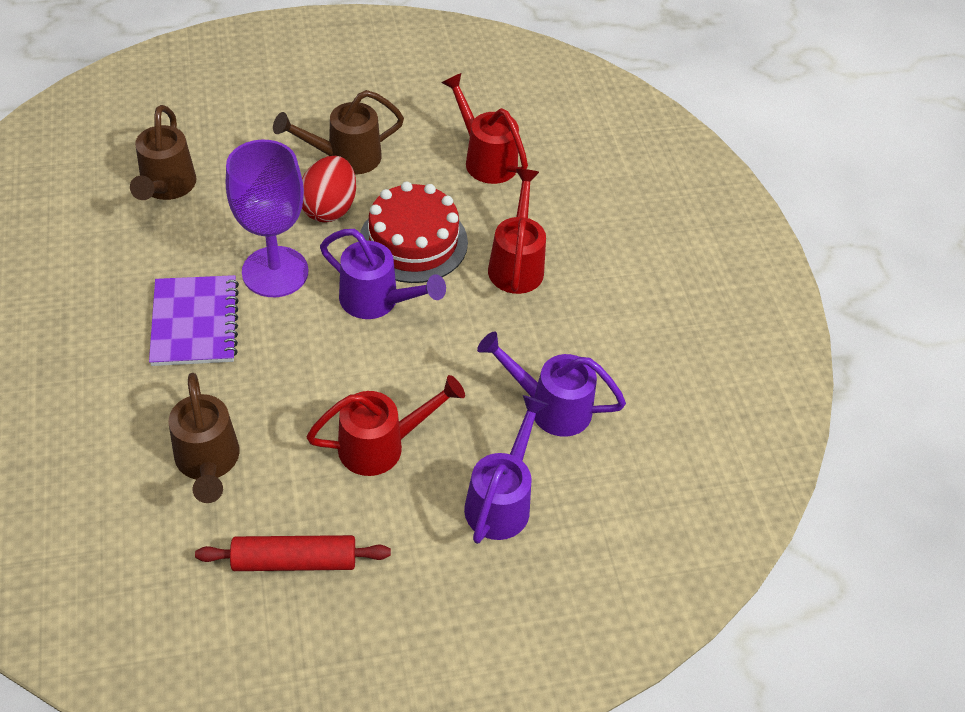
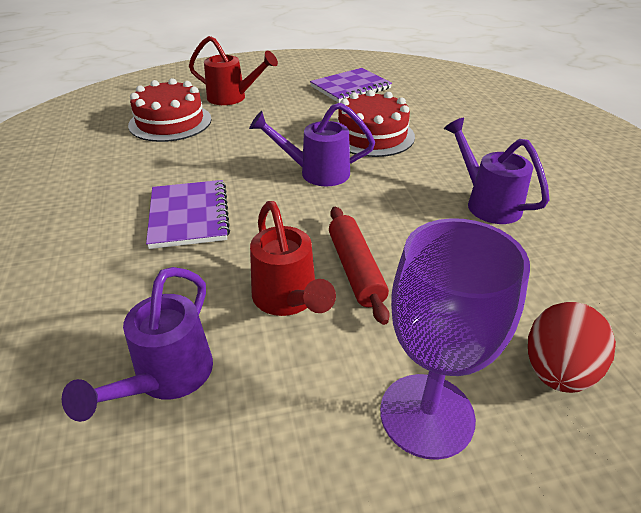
brown watering can: [130,105,196,200] [169,373,240,503] [273,90,404,175] = 3 -> none = 0
purple notebook: [149,275,239,366] = 1 -> [146,180,230,249] [310,68,392,103] = 2
red cake: [360,182,468,283] = 1 -> [128,78,212,142] [338,90,415,157] = 2
red watering can: [306,375,465,476] [442,73,528,184] [488,169,546,294] = 3 -> [189,36,278,105] [250,201,336,316] = 2

